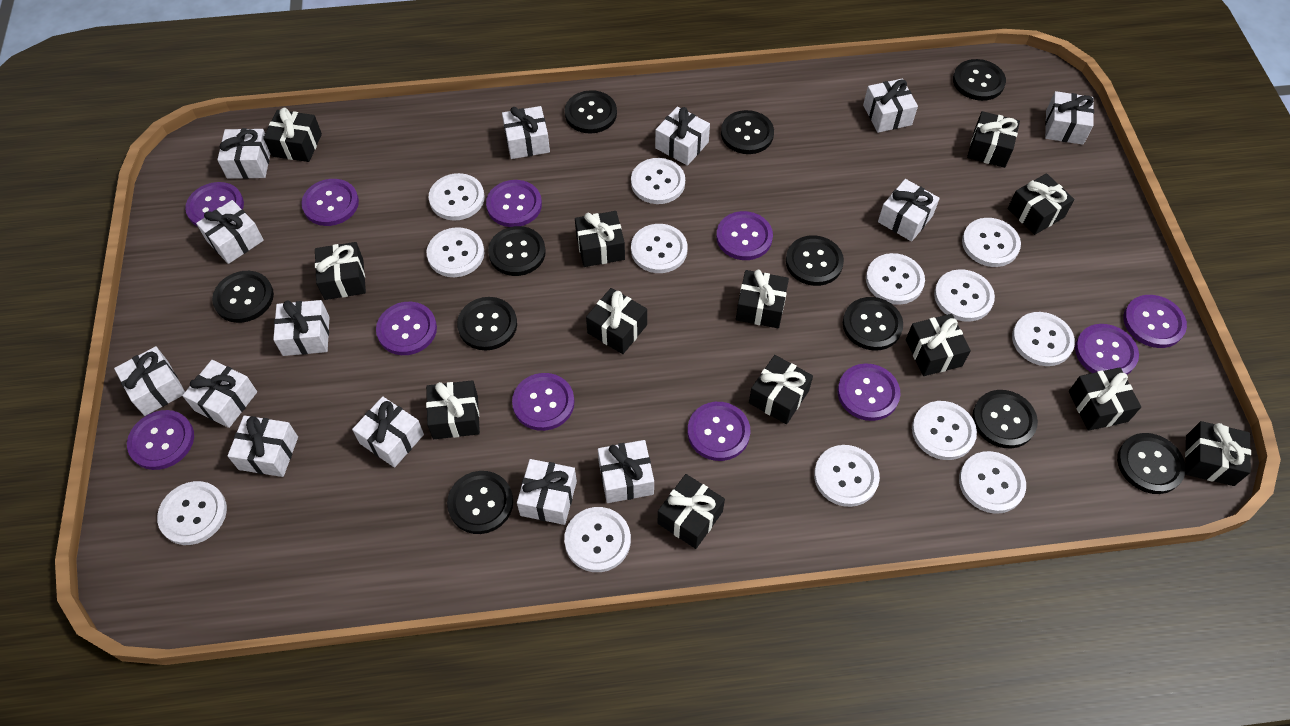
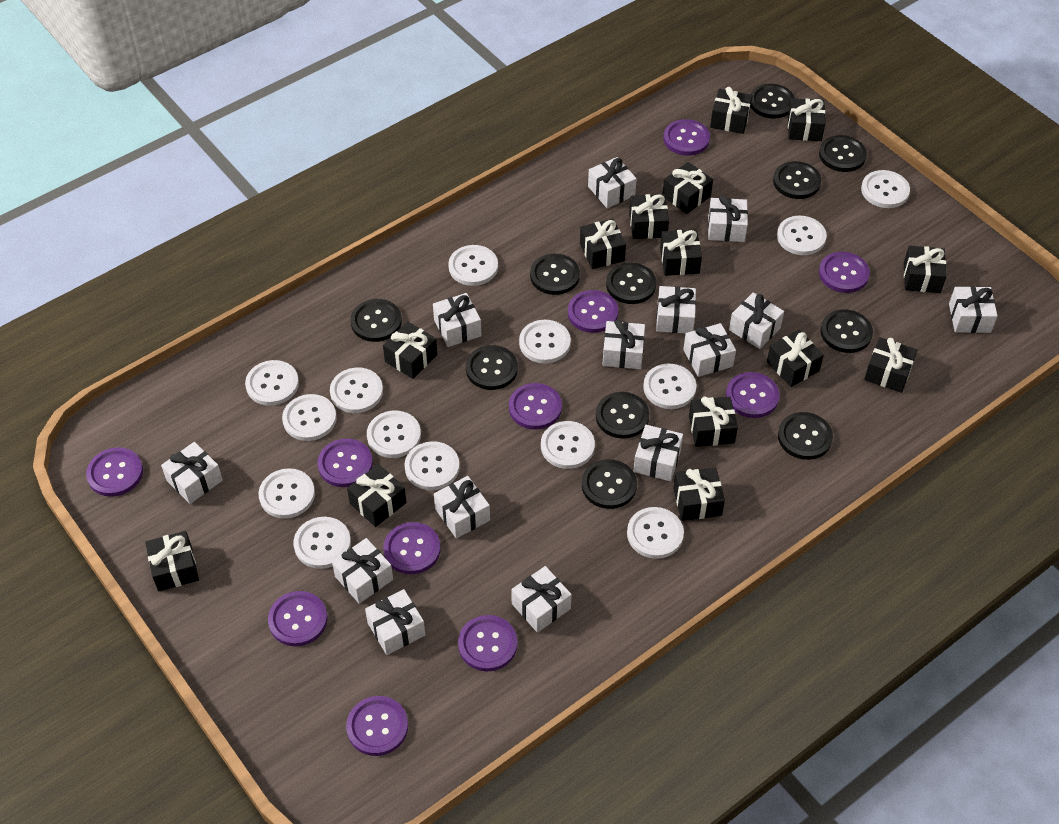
black gift: [263,108,322,162] [315,242,366,300] [426,380,480,439] [575,211,625,267] [586,288,647,354] [657,474,725,549] [736,270,789,328] [749,355,813,424] [906,314,971,376] [967,111,1020,168] [1008,173,1075,235] [1069,367,1141,431] [1185,421,1251,486] = 13 -> [145,531,199,591] [347,464,407,527] [383,321,437,379] [580,219,626,269] [629,194,669,239] [660,230,702,276] [663,162,713,214] [673,468,725,521] [689,396,738,447] [710,87,752,134] [767,330,824,387] [788,98,825,141] [864,337,917,393] [904,246,947,293] = 14
white button: [157,481,227,545] [427,227,484,277] [429,173,485,220] [564,507,631,572] [631,158,685,204] [631,224,688,273] [814,445,880,507] [866,253,925,305] [912,401,977,460] [934,269,995,322] [959,451,1026,514] [962,218,1021,267] [1012,312,1075,366] = 13 -> [245,360,299,406] [259,468,315,519] [282,394,337,441] [294,517,351,569] [330,368,383,413] [367,411,421,458] [405,441,460,490] [448,245,498,286] [519,320,571,363] [541,421,595,469] [627,507,684,559] [643,364,696,409] [777,216,827,255] [861,170,910,208] = 14

